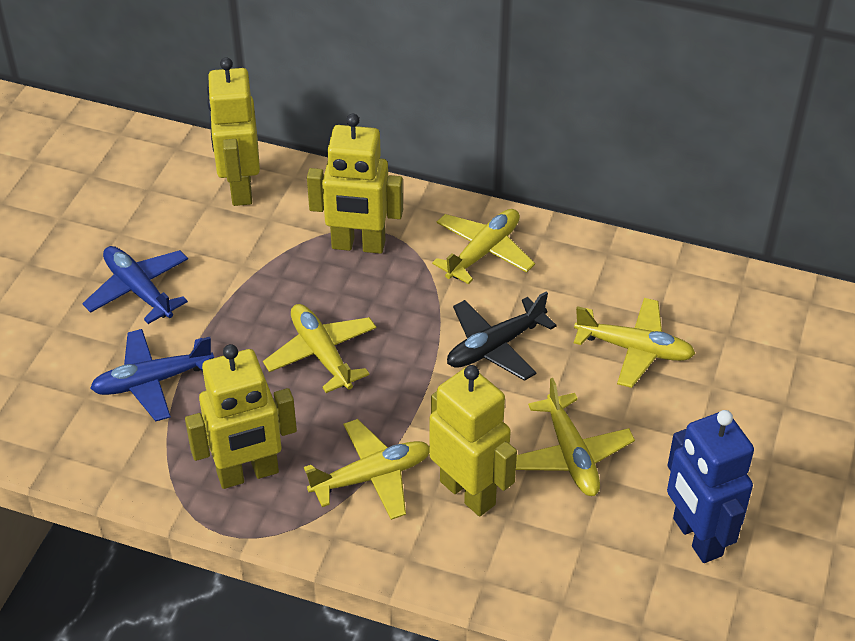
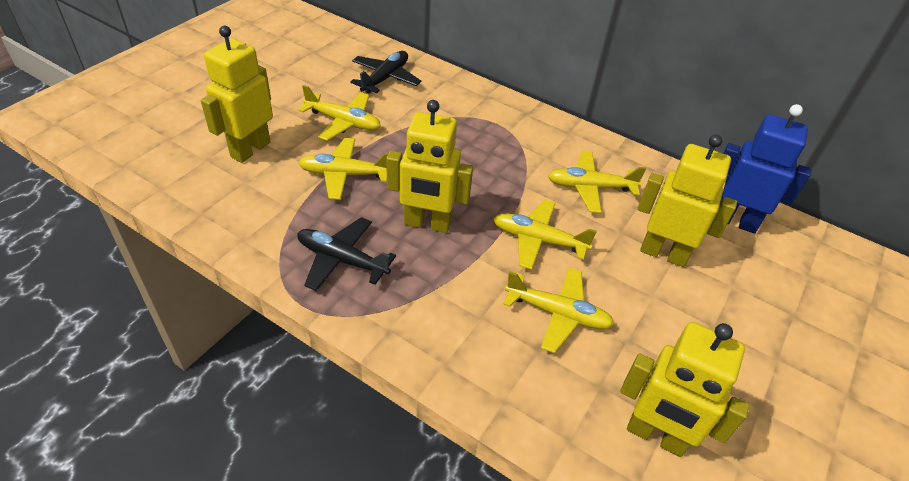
black plane: [447,291,557,381] = 1 -> [297,217,396,291] [350,51,421,94] = 2
blue plane: [82,246,188,324] [90,329,214,421] = 2 -> none = 0

